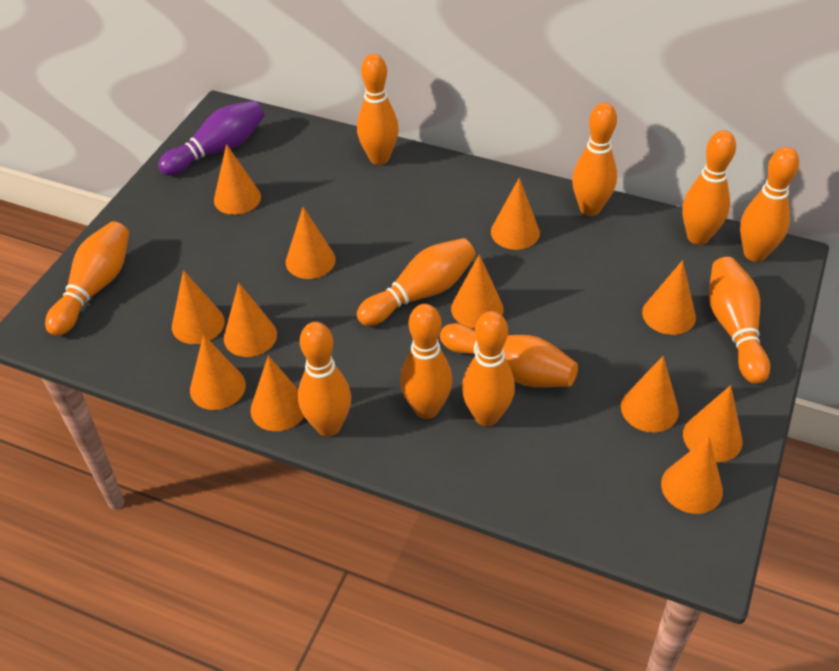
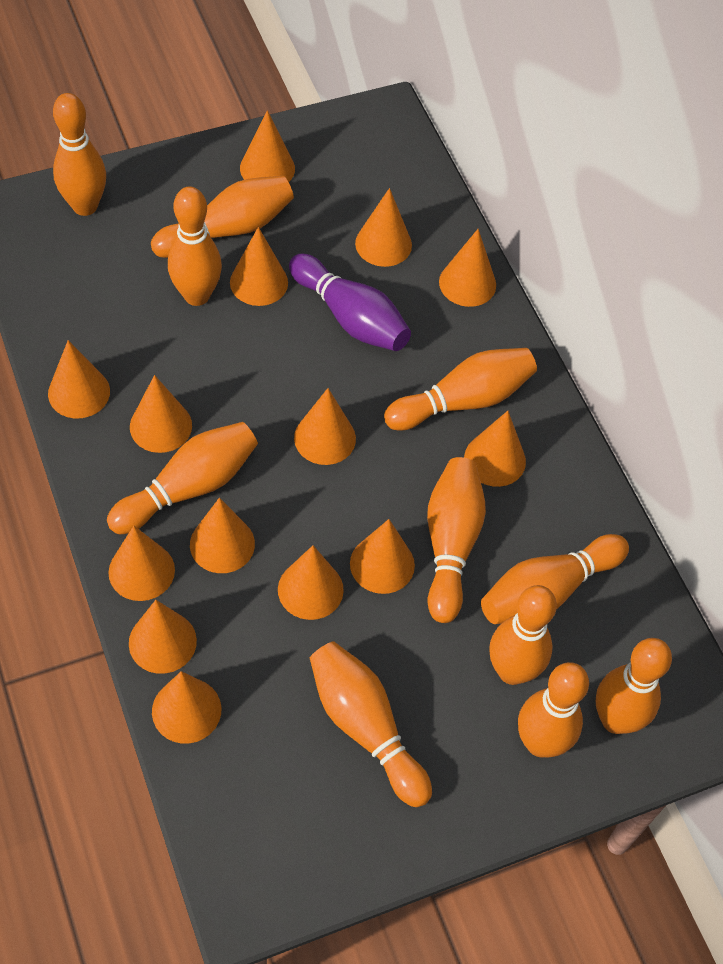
orange cone: [172,270,225,344] [190,335,246,410] [214,144,261,215] [224,283,277,357] [250,356,304,431] [286,207,336,279] [451,254,503,328] [491,178,540,250] [621,356,679,432] [642,260,696,335] [661,436,723,514] [683,385,743,462] = 12 -> [48,340,110,418] [109,526,175,601] [129,600,197,674] [130,375,192,453] [152,671,221,743] [190,498,255,573] [230,227,288,306] [240,110,295,182] [278,545,344,620] [294,388,356,465] [350,519,415,594] [355,188,412,267] [439,229,496,307] [464,411,526,487] = 14

